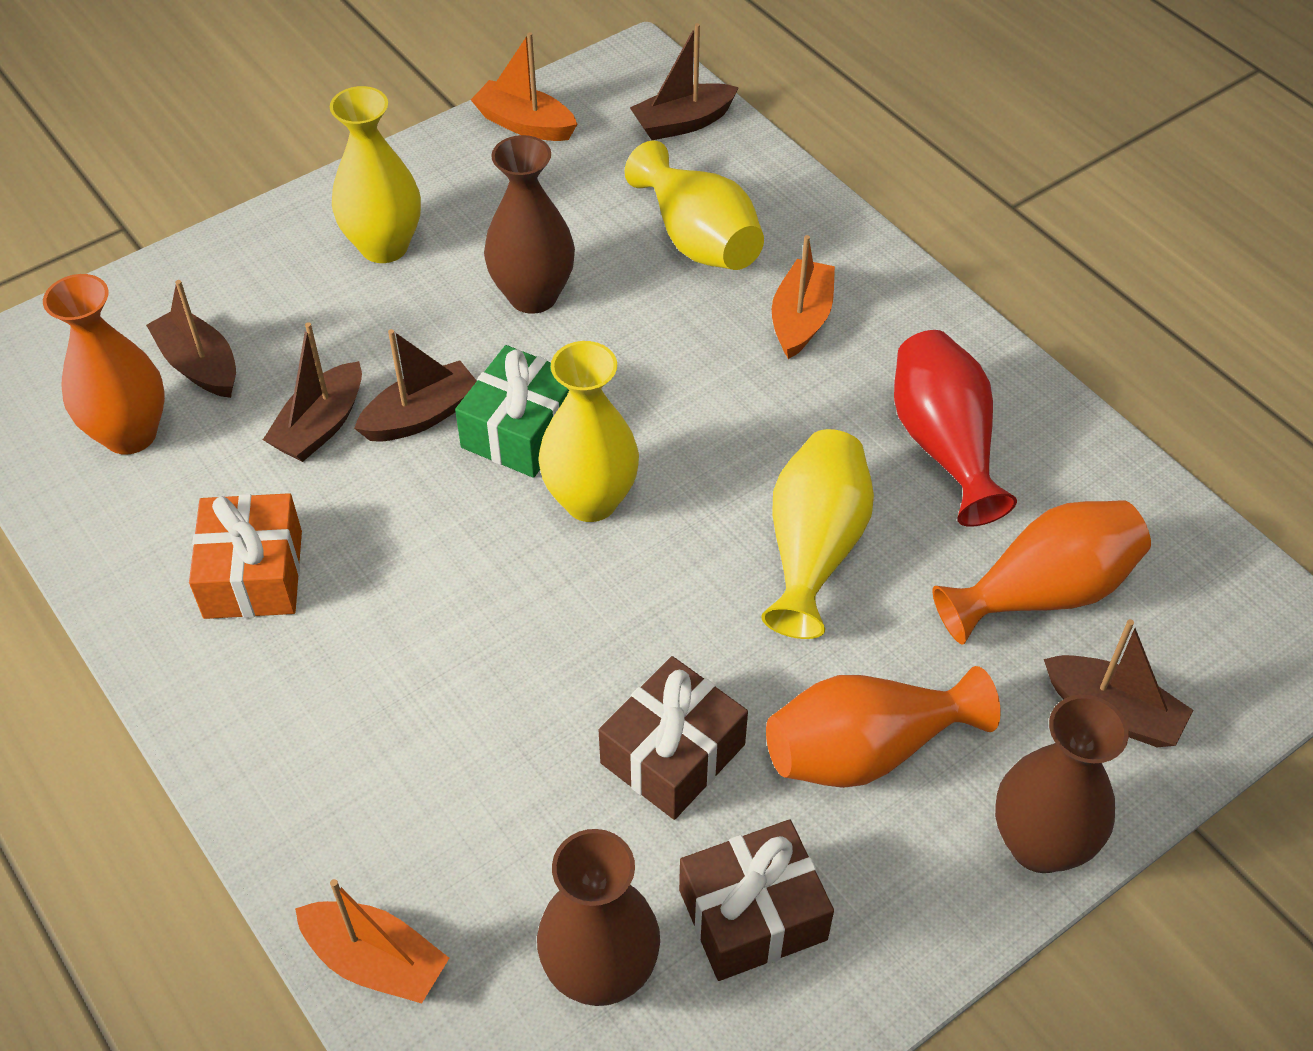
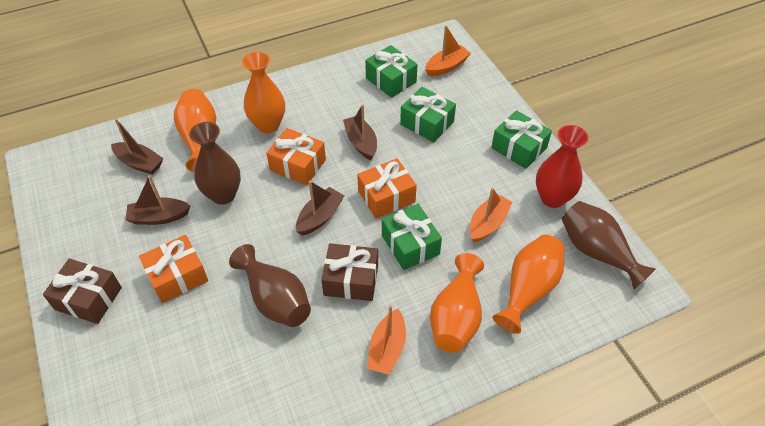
brown boat: [146,280,236,398] [263,322,362,462] [354,329,477,442] [630,23,739,140] [1044,619,1193,747] = 5 -> [111,118,164,175] [126,175,191,225] [296,181,344,235] [343,104,377,160] = 4
green gift: [455,345,569,478] = 1 -> [365,45,418,98] [382,204,442,270] [400,87,456,142] [491,110,552,169] = 4
orange gift: [189,493,302,619] = 1 -> [139,235,208,303] [266,128,326,185] [357,158,417,218] = 3
orange vase: [43,274,165,455] [766,666,1001,788] [933,500,1151,645] = 3 -> [174,89,216,172] [242,52,285,133] [430,253,484,352] [492,235,565,334] = 4
yellow vase: [330,86,421,263] [538,341,639,522] [625,140,764,270] [761,429,874,639] = 4 -> none = 0

